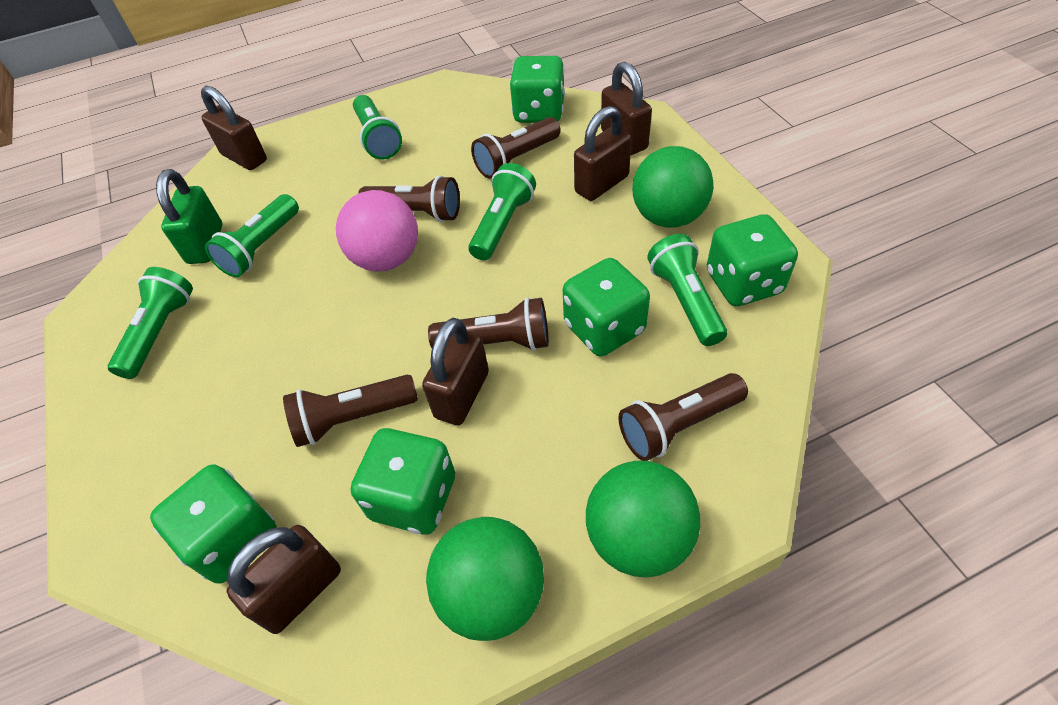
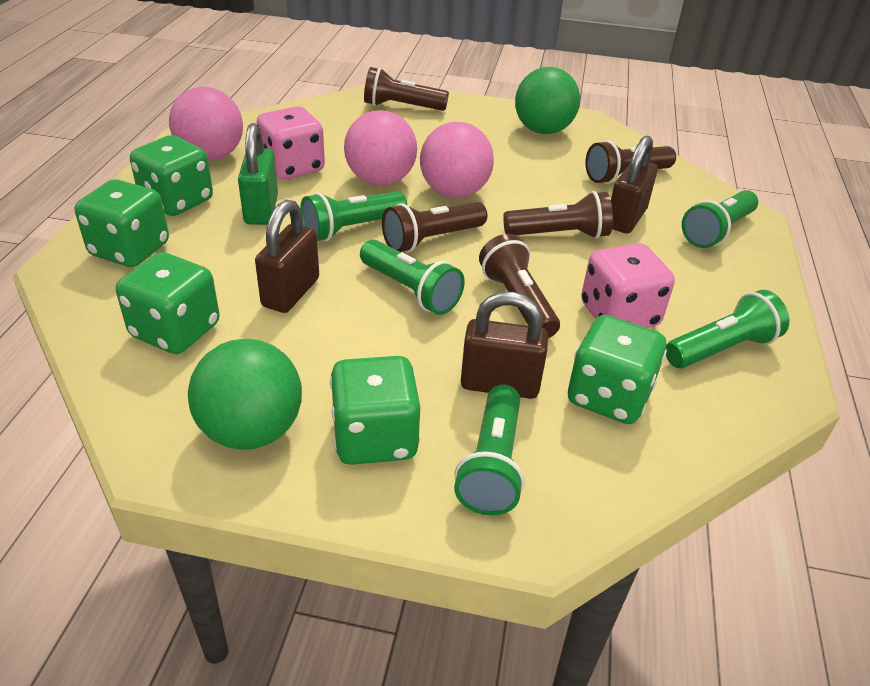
brown padlock: [201,86,267,170] [227,525,341,634] [422,318,489,425] [574,106,632,201] [601,62,652,155] = 5 -> [255,200,319,313] [461,292,548,399] [611,136,658,234] = 3
green ball: [426,517,544,641] [586,461,700,578] [632,146,713,228] = 3 -> [188,339,302,450] [515,67,580,134] = 2
pink ball: [336,190,418,271] = 1 -> [169,87,243,160] [344,110,417,186] [420,122,494,198] = 3
pink dice: none = 0 -> [257,106,325,179] [581,243,675,328] = 2

